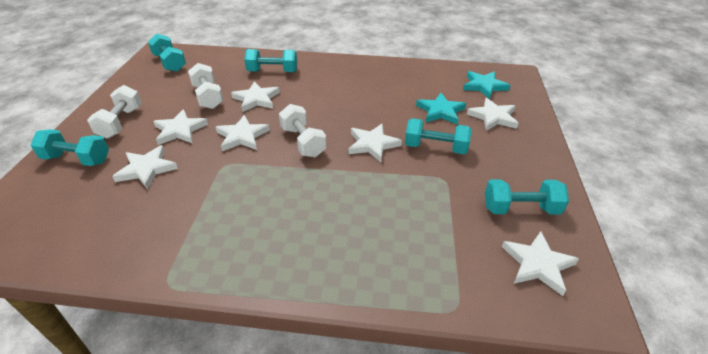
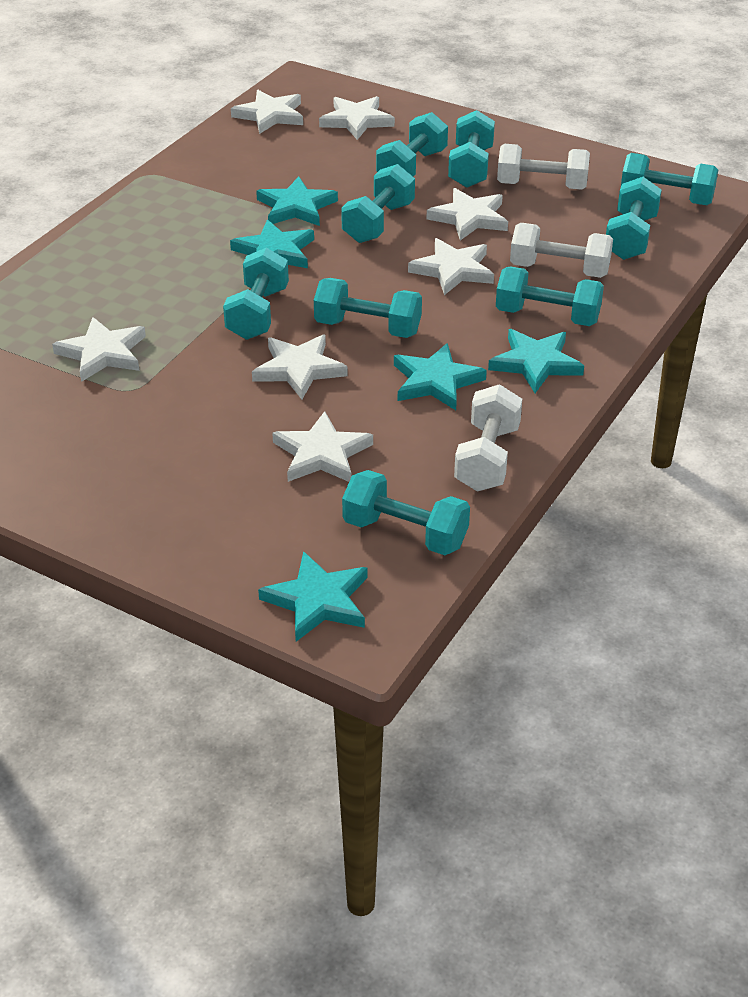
turquoise dumbbell: [30,129,109,166] [148,34,186,72] [244,49,297,72] [405,118,472,154] [485,179,569,215] = 5 -> [223,247,289,340] [314,278,422,338] [341,164,415,243] [342,470,470,555] [376,112,448,176] [448,110,495,188] [496,266,604,326] [606,177,662,260] [621,153,718,205] = 9
turquoise star: [416,93,466,125] [463,71,510,99] = 2 -> [230,219,314,268] [256,176,338,226] [258,551,367,642] [394,343,487,410] [488,329,584,393] = 5

